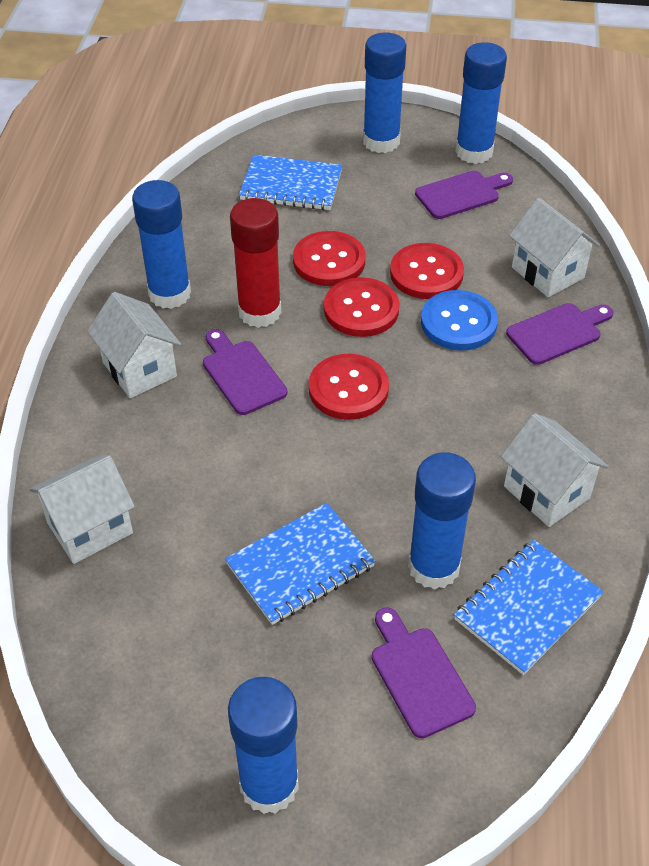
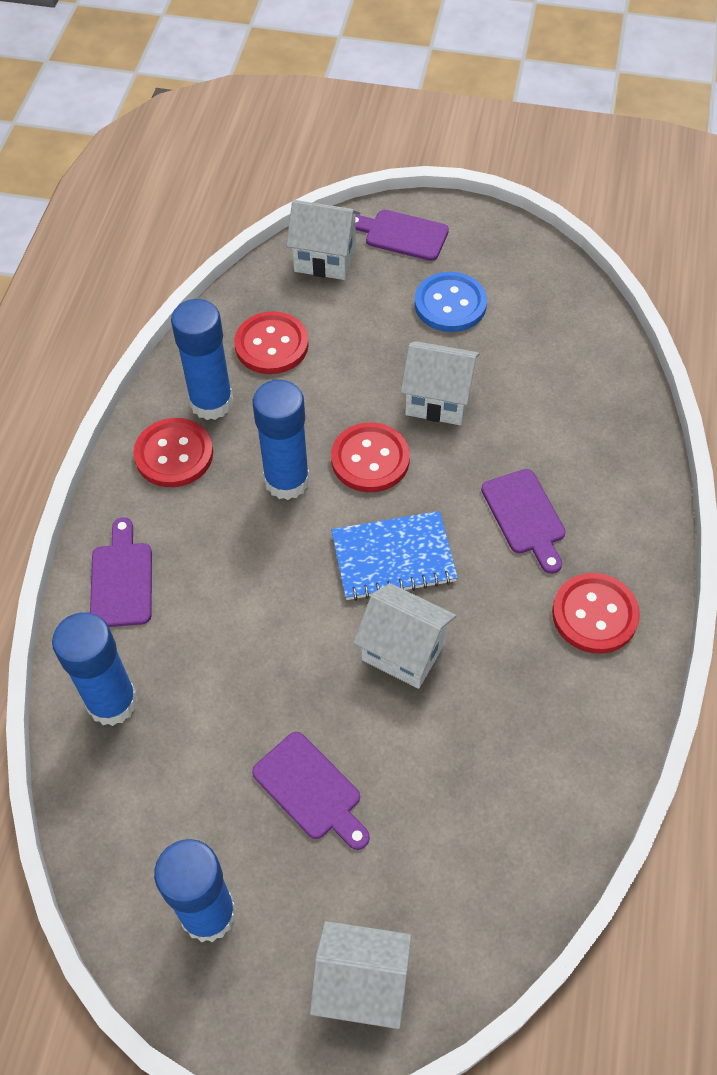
blue glue stick: [132,180,191,309] [228,677,299,814] [363,32,406,153] [408,452,476,589] [455,42,507,164] = 5 -> [52,612,138,726] [154,839,236,942] [171,299,233,420] [253,380,310,500] = 4
blue notebook: [225,503,376,625] [239,155,342,210] [454,540,604,675] = 3 -> [331,511,458,601] = 1
red glue stick: [230,198,281,328] = 1 -> none = 0

